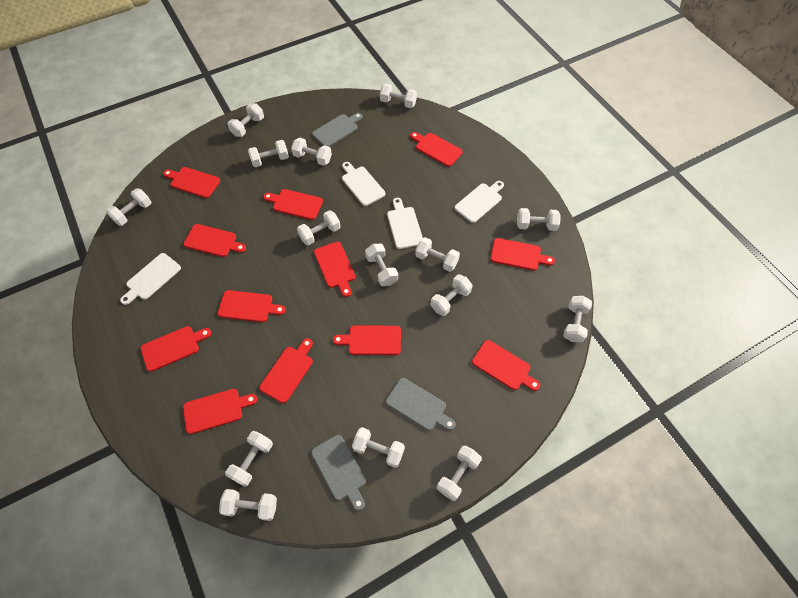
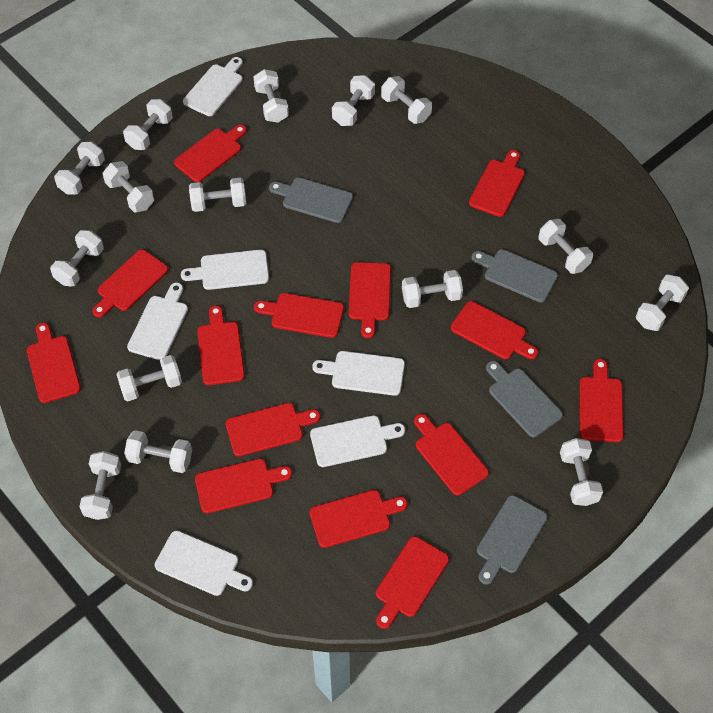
grey cutting board: [311,435,366,511] [312,113,362,147] [386,378,456,431] = 3 -> [269,177,353,223] [471,249,558,302] [477,495,548,585] [486,361,563,437] = 4
red cutting board: [141,326,211,372] [163,167,220,198] [183,224,246,257] [183,389,257,434] [218,290,286,322] [259,338,313,403] [263,189,323,220] [314,242,355,297] [333,325,401,355] [410,132,463,167] [472,340,540,391] [490,238,555,271] = 12 -> [27,323,81,403] [92,249,168,318] [174,125,247,182] [195,459,292,513] [197,305,245,385] [226,403,320,456] [254,293,344,338] [310,490,408,548] [349,262,391,338] [376,536,449,629] [414,414,489,496] [451,301,538,359] [469,150,525,217] [580,359,624,442] = 14
white cutting board: [120,253,181,305] [342,162,385,206] [387,198,423,249] [454,181,504,223] = 4 -> [127,283,188,360] [155,531,253,596] [181,249,269,290] [183,57,243,116] [310,415,405,467] [312,351,405,396] = 6

